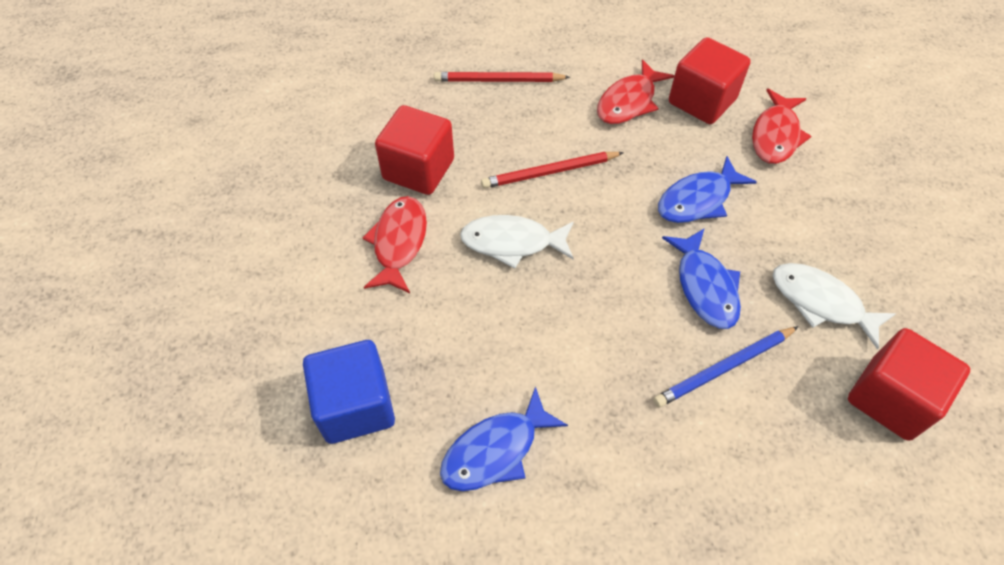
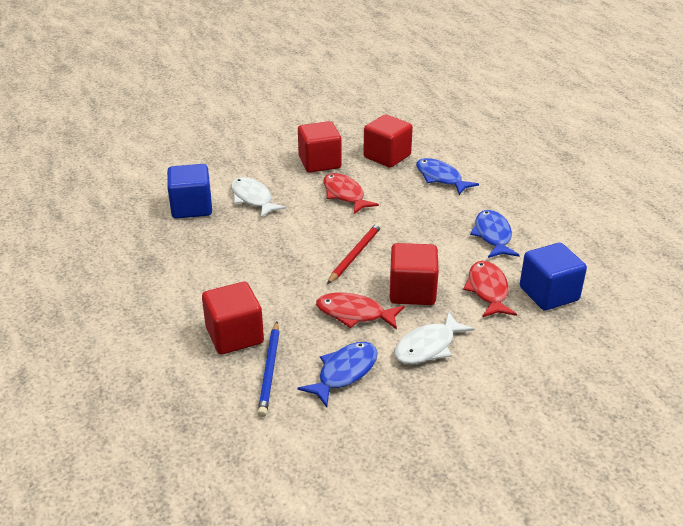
blue cube: [303,340,395,444] = 1 -> [167,164,212,219] [520,243,587,310] = 2
red cube: [375,105,454,195] [669,37,751,124] [848,328,970,441] = 3 -> [202,282,264,355] [298,121,342,173] [363,115,413,168] [390,243,439,305] = 4
red pencil: [434,72,570,82] [481,152,624,188] = 2 -> [327,222,382,284] = 1

